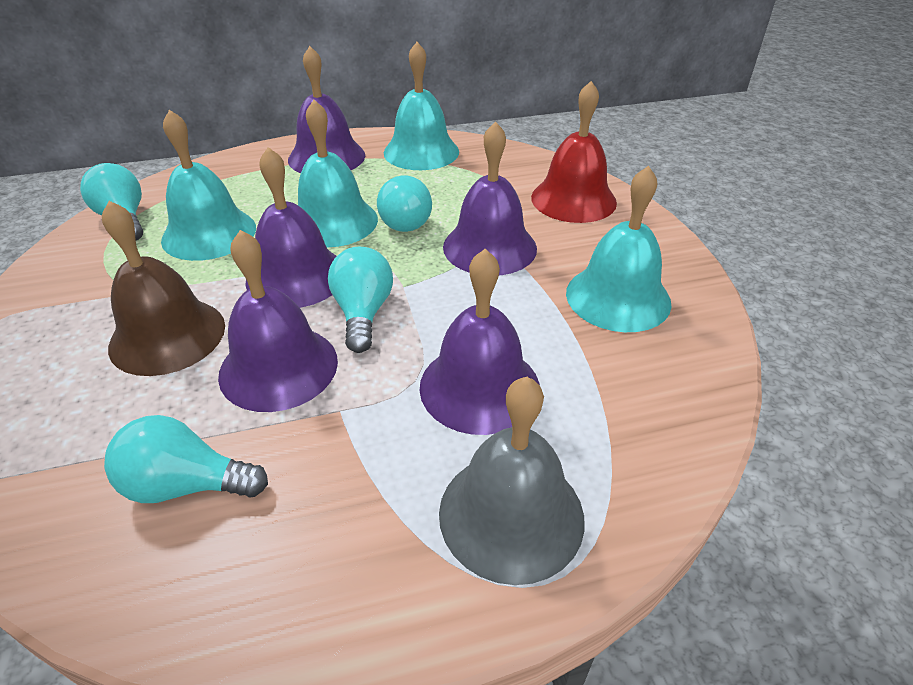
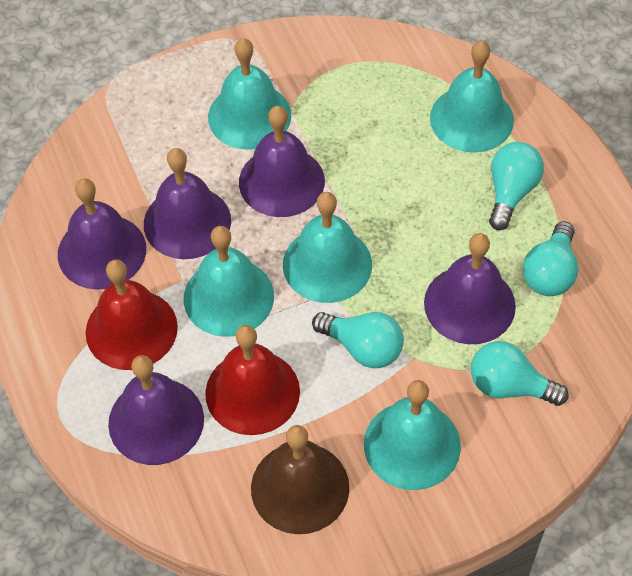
grey bell: [439,377,585,585] = 1 -> none = 0
red bell: [531,81,617,223] = 1 -> [85,259,178,370] [205,325,300,435] = 2
turquoise bell: [161,110,256,261] [298,100,378,247] [384,42,459,170] [566,166,671,332] = 4 -> [184,226,274,337] [208,38,291,150] [283,192,372,303] [364,380,461,490] [430,41,514,153] = 5

